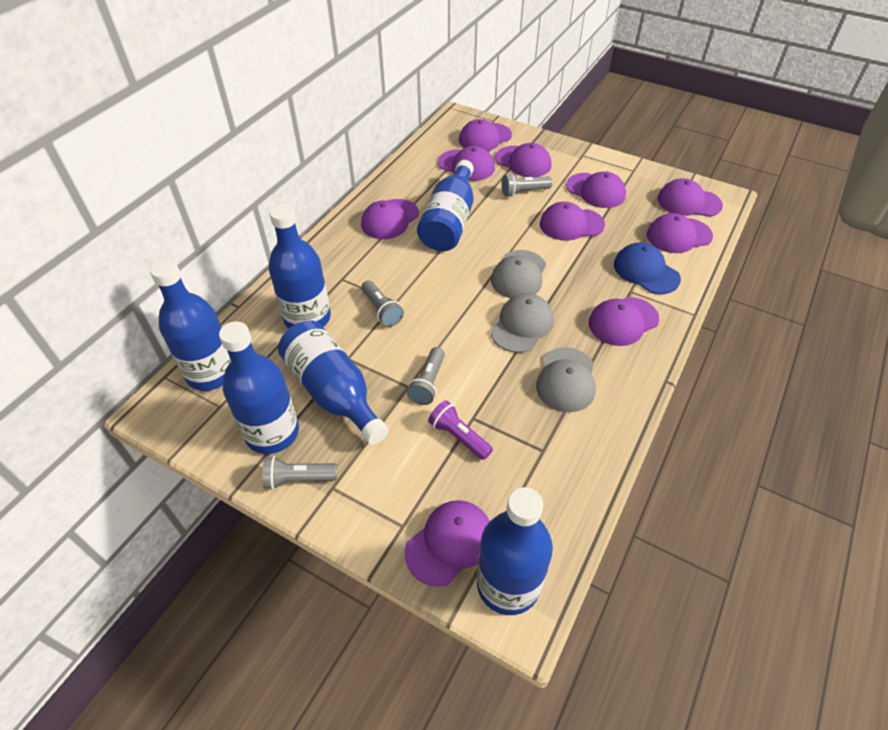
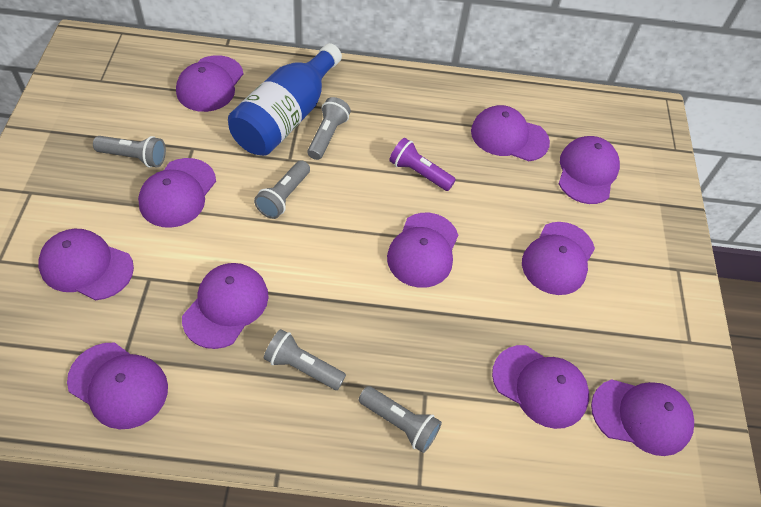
blue bottle: [150,259,231,391] [219,321,299,454] [269,204,331,329] [278,320,389,445] [417,160,474,251] [477,487,553,615] = 6 -> [228,43,342,156] = 1
blue cap: [614,242,681,294] = 1 -> none = 0
grey cap: [491,250,546,298] [491,293,554,353] [536,347,596,412] = 3 -> none = 0
grey flashlight: [262,456,337,490] [361,280,404,327] [407,347,445,405] [501,173,552,197] = 4 -> [93,136,166,168] [254,160,310,219] [264,329,346,390] [307,97,351,160] [359,386,442,453] = 5
purple cap: [361,199,419,239] [405,500,490,587] [438,146,495,181] [459,119,512,151] [495,143,552,177] [540,202,605,241] [566,171,626,208] [589,297,659,346] [647,213,713,253] [658,178,723,217] = 10 -> [38,229,134,300] [67,343,168,429] [138,158,216,228] [176,55,243,112] [182,263,269,349] [387,213,458,288] [471,105,550,161] [492,345,589,429] [522,222,595,295] [559,136,620,204] [591,379,694,456] = 11

